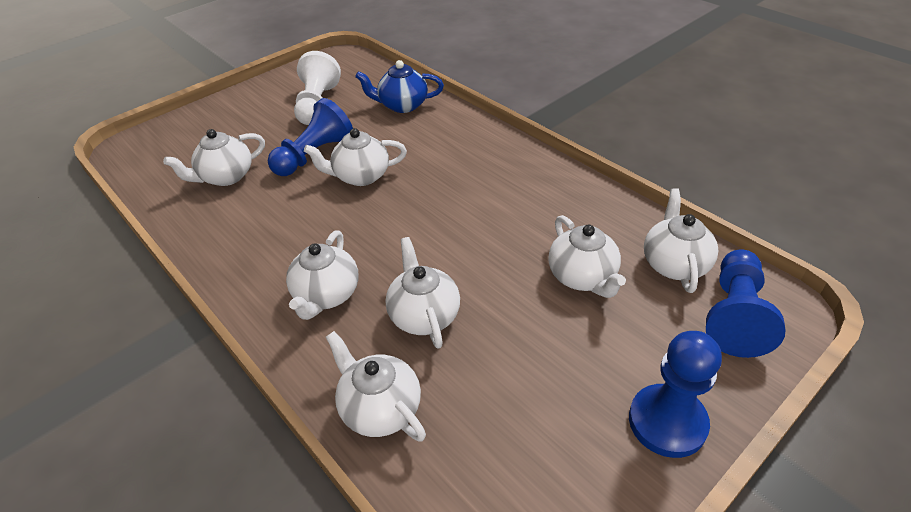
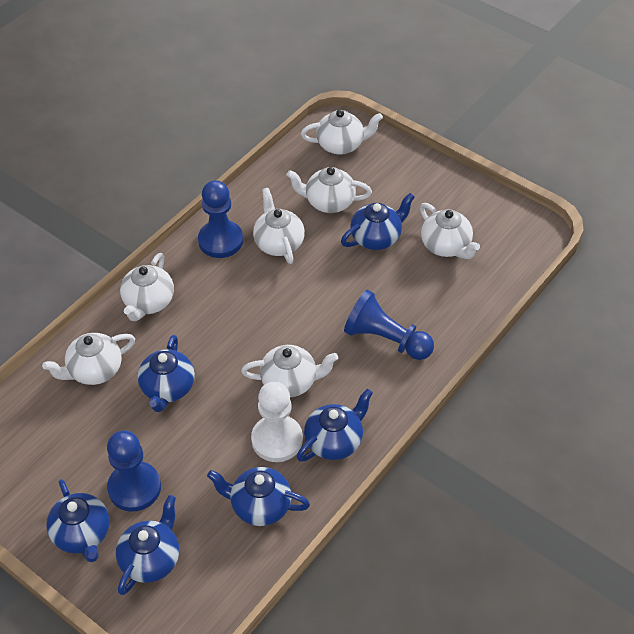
blue teapot: [355,60,444,113] = 1 -> [47,479,110,562] [116,495,179,595] [138,335,195,412] [207,467,310,526] [297,388,373,462] [341,193,415,250] = 6

